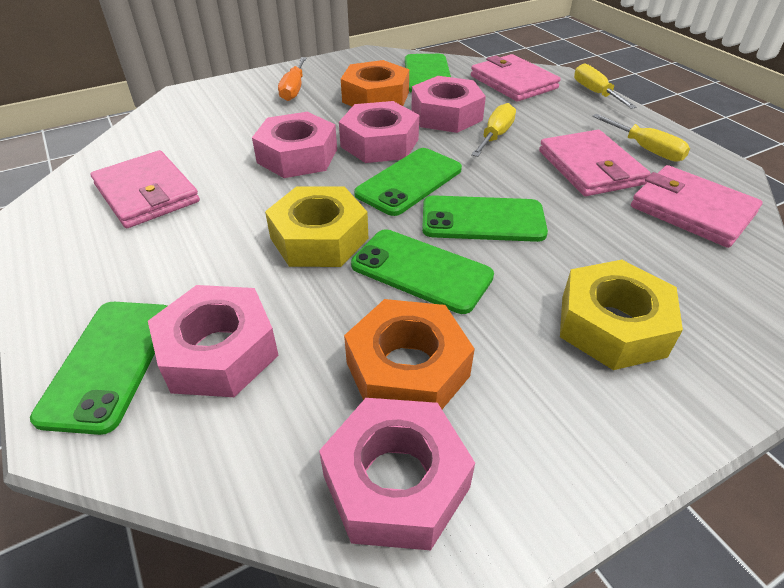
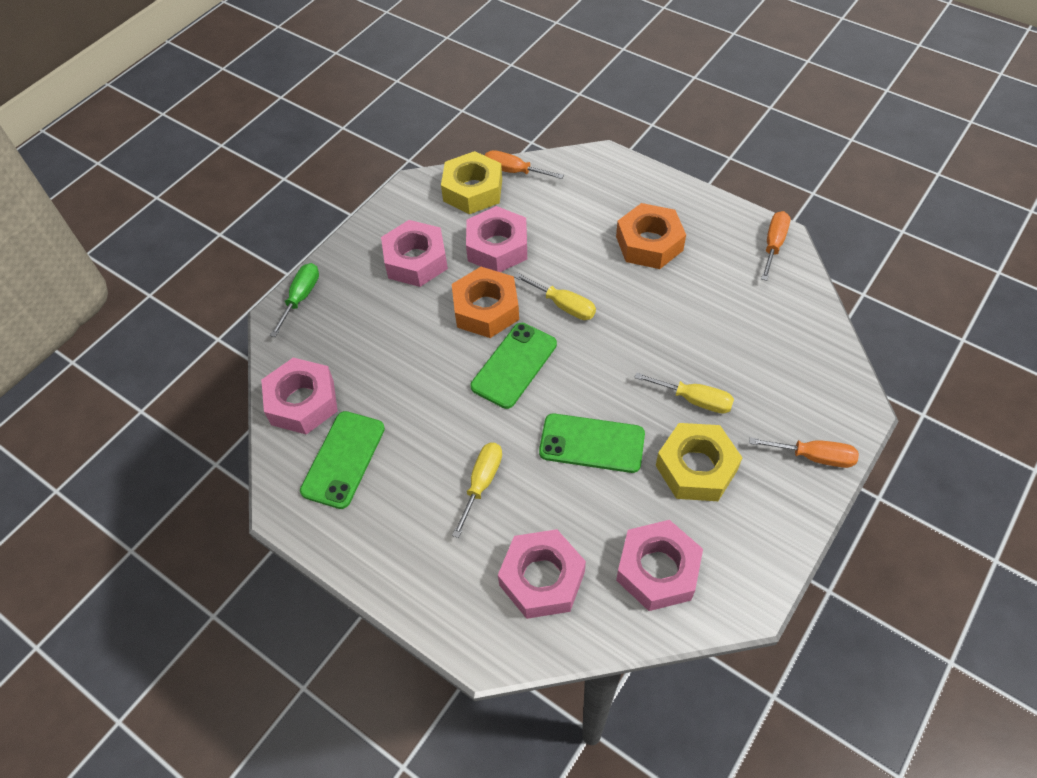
green phone: [30,302,167,435] [351,229,494,314] [354,148,462,216] [405,54,451,93] [422,195,548,242] = 5 -> [300,411,385,509] [470,323,557,409] [539,413,645,473] = 3
green screwdriver: none = 0 -> [270,263,319,337] = 1
orange screwdriver: [278,57,307,101] = 1 -> [485,150,564,179] [749,437,859,468] [761,211,790,281] = 3
pink wallet: [91,150,200,228] [471,54,561,101] [539,130,650,196] [631,165,763,248] = 4 -> none = 0

